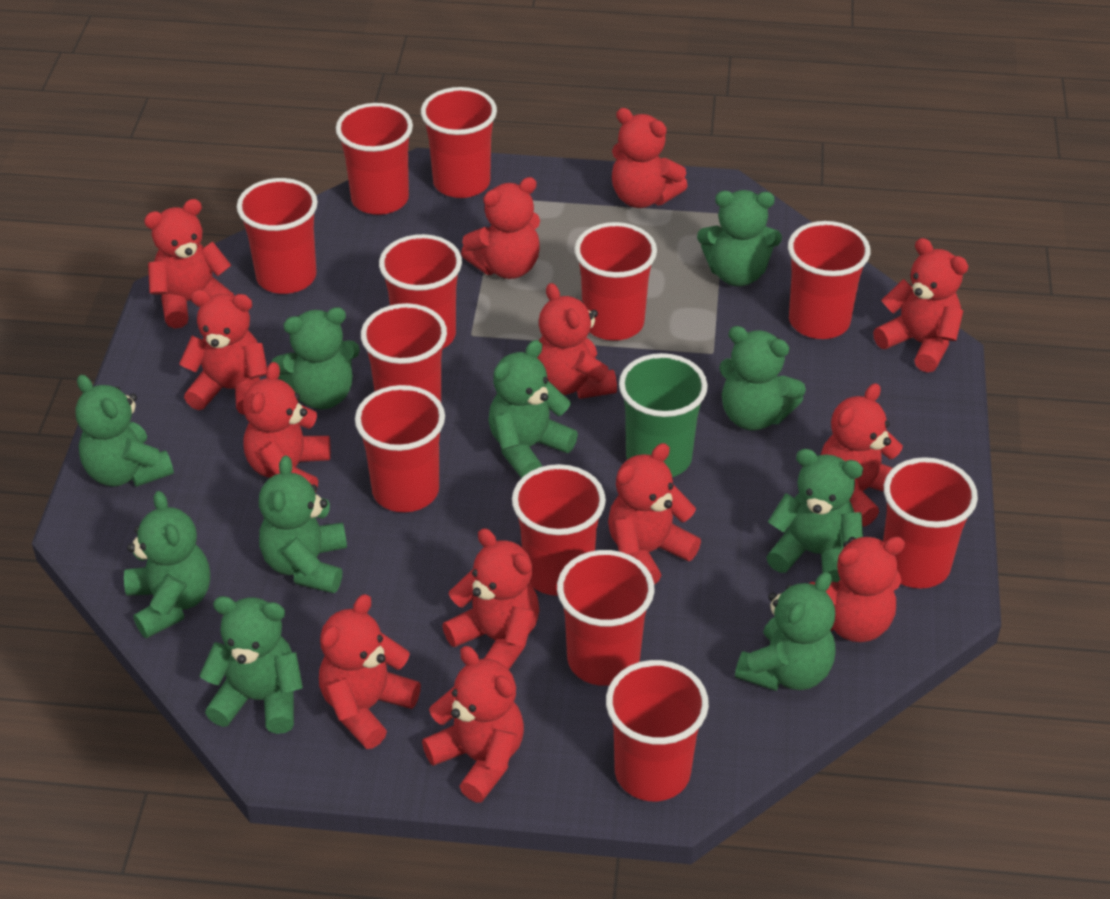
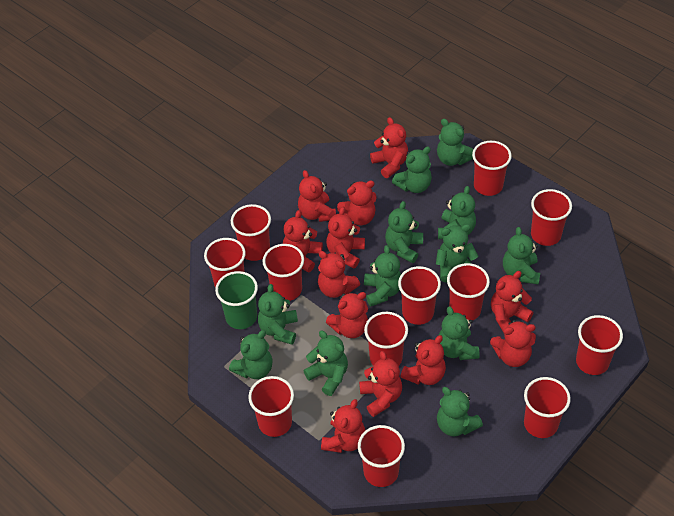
green teddy bear: [75,375,174,487] [124,491,210,638] [199,596,303,734] [259,456,347,593] [271,307,360,409] [488,340,578,478] [697,190,782,286] [719,326,806,430] [735,572,836,691] [766,449,863,582] = 10 -> [229,330,273,379] [258,284,298,344] [304,331,348,396] [364,245,401,306] [385,201,423,263] [392,147,432,193] [436,224,479,282] [437,119,473,166] [437,387,483,436] [438,186,476,239] [438,306,480,360] [503,227,540,285] = 12
red teddy bear: [144,199,235,329] [179,290,267,415] [243,362,331,492] [319,594,421,749] [422,646,524,803] [442,528,539,670] [461,177,540,279] [537,283,617,399] [608,443,701,585] [612,108,688,208] [809,536,905,642] [821,383,903,527] [873,238,968,373] = 13 -> [283,210,323,273] [298,170,336,222] [318,251,360,298] [321,399,365,453] [326,207,365,269] [326,292,368,338] [337,181,376,225] [359,351,402,417] [370,117,408,178] [400,335,446,385] [490,320,536,367] [491,271,533,333] = 12

